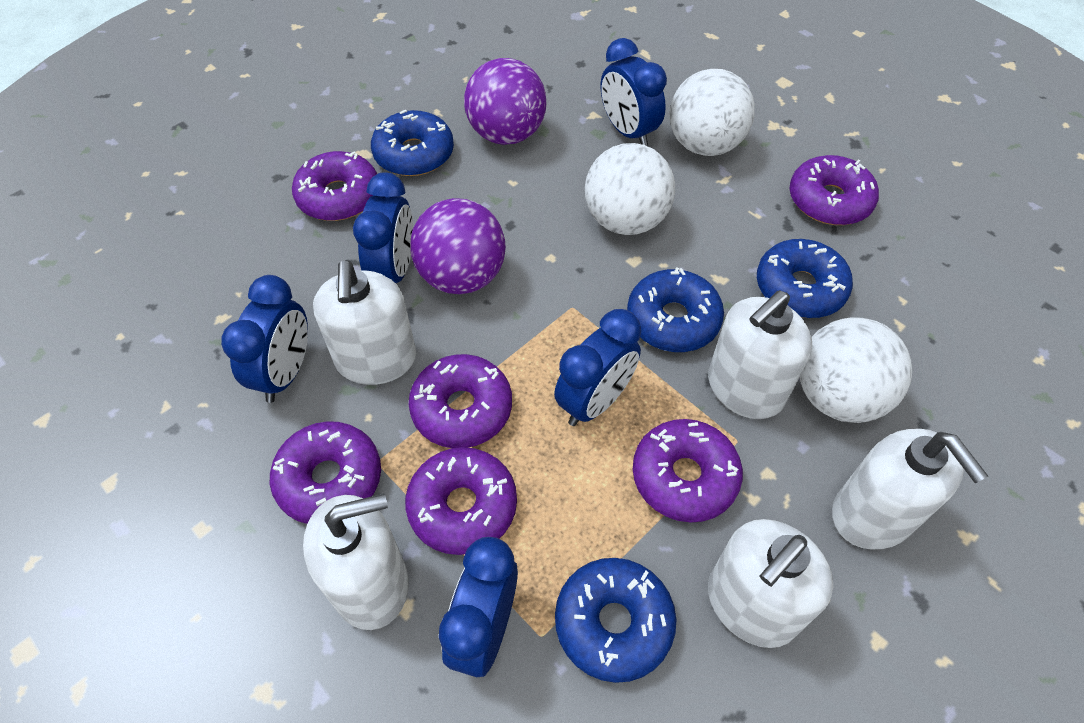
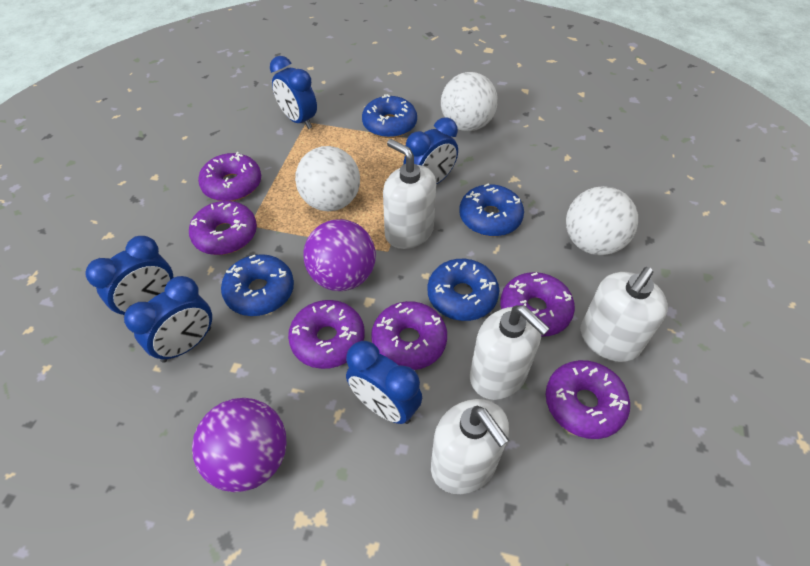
white soap dispenser: [303,494,409,630] [313,260,416,385] [708,290,812,419] [708,519,833,648] [832,429,988,550] = 5 -> [383,139,436,249] [431,399,509,494] [470,305,550,400] [580,267,668,362] = 4

